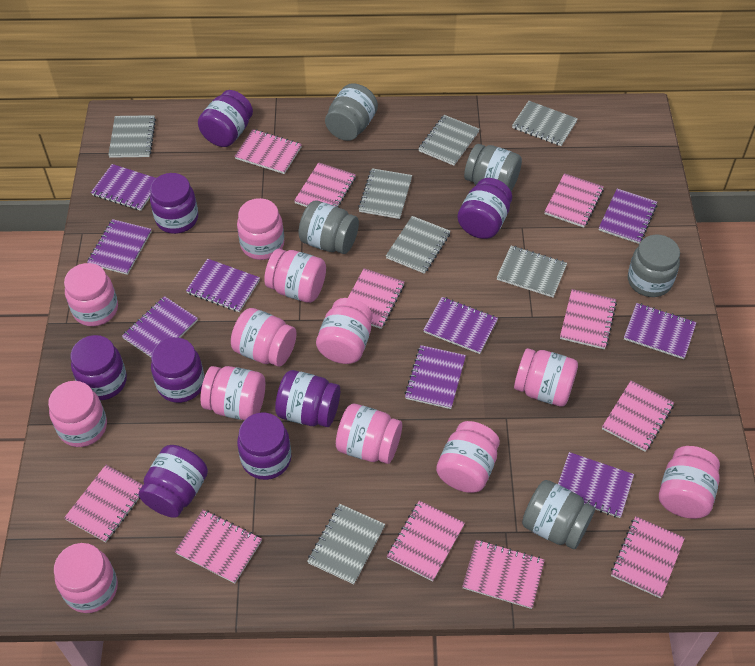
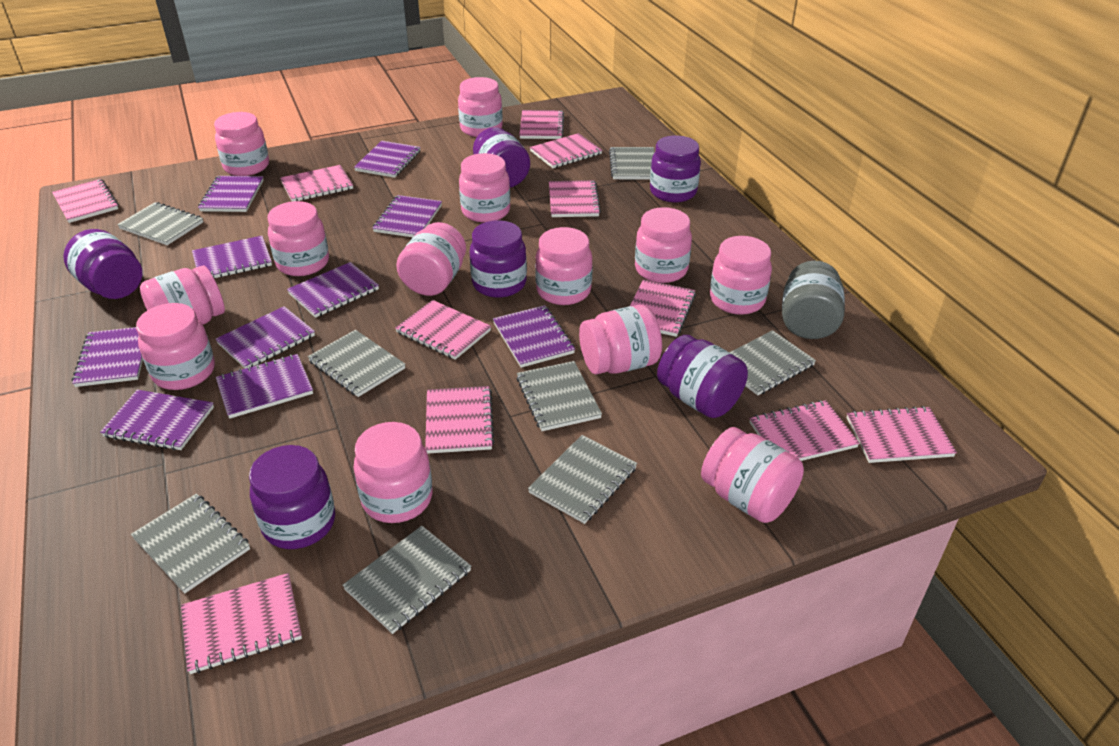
grey jar: [298,200,359,254] [325,83,378,141] [464,144,522,191] [522,480,595,549] [628,235,680,297] = 5 -> [782,261,845,339] = 1
grey notebook: [108,115,156,158] [307,504,385,584] [358,168,412,219] [386,216,450,274] [418,115,480,165] [497,246,567,297] [512,101,578,146] = 7 -> [117,202,203,245] [131,493,250,593] [308,330,406,397] [342,526,471,634] [516,361,602,431] [528,435,637,524] [609,147,655,179] [730,330,816,396] = 8
pink jar: [48,381,107,447] [54,543,118,613] [64,263,118,326] [200,366,265,420] [231,308,297,367] [237,198,284,260] [264,249,326,303] [316,298,373,364] [336,404,402,464] [436,421,500,493] [514,348,578,407] [659,446,720,519] = 12 -> [136,303,215,390] [140,266,225,325] [214,112,269,176] [268,201,329,276] [354,422,432,523] [396,222,466,296] [458,77,503,137] [459,153,510,222] [535,227,593,305] [579,305,662,375] [635,207,692,283] [701,427,804,523] [710,236,772,315] = 13
purple jar: [71,335,127,400] [138,445,208,518] [150,173,198,234] [151,337,204,403] [198,90,253,147] [237,413,291,480] [275,370,340,427] [457,178,512,239] = 8 -> [63,229,142,299] [249,445,335,549] [470,220,527,298] [473,127,530,188] [650,136,701,202] [657,335,748,418] = 6
purple notebook: [87,219,152,275] [91,164,156,211] [122,296,198,357] [186,259,260,312] [405,345,466,409] [423,297,498,354] [558,452,634,518] [599,189,657,244] [624,303,696,359] = 9 -> [72,327,143,387] [100,390,214,450] [192,236,272,279] [198,176,264,212] [216,306,315,369] [216,354,313,419] [287,262,379,318] [354,141,421,178] [373,195,442,237] [493,305,575,368] = 10

